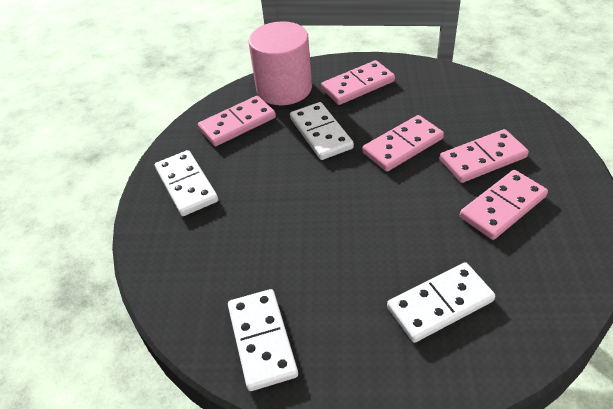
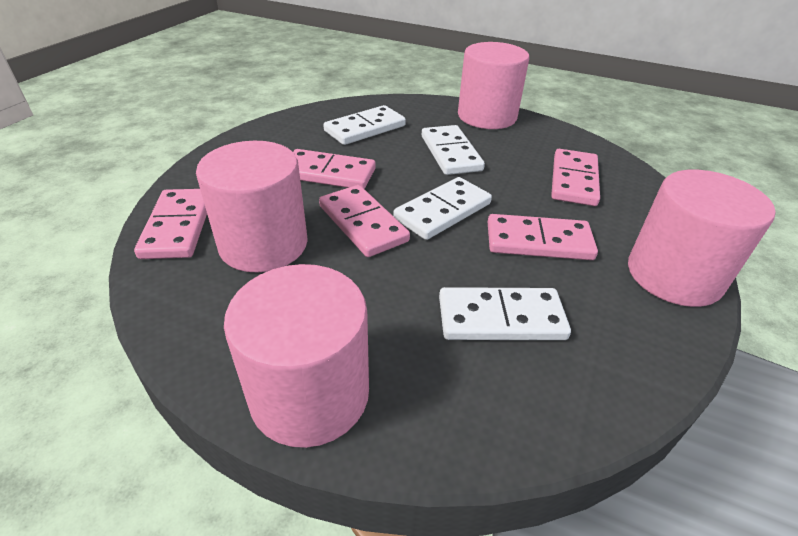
pink cylinder: [249,21,312,105] = 1 -> [196,141,308,272] [224,264,369,448] [458,42,529,129] [628,170,776,307] = 4

